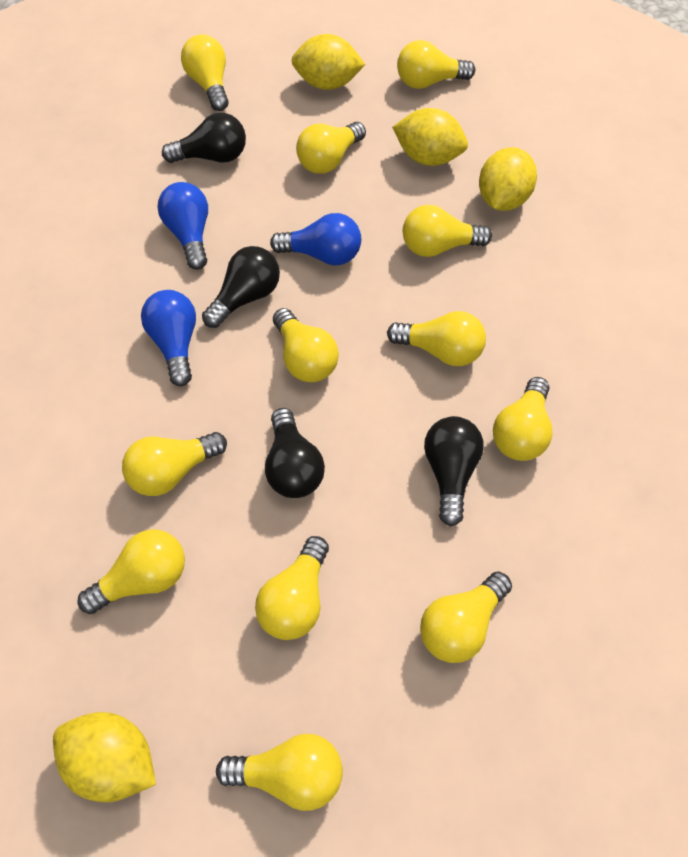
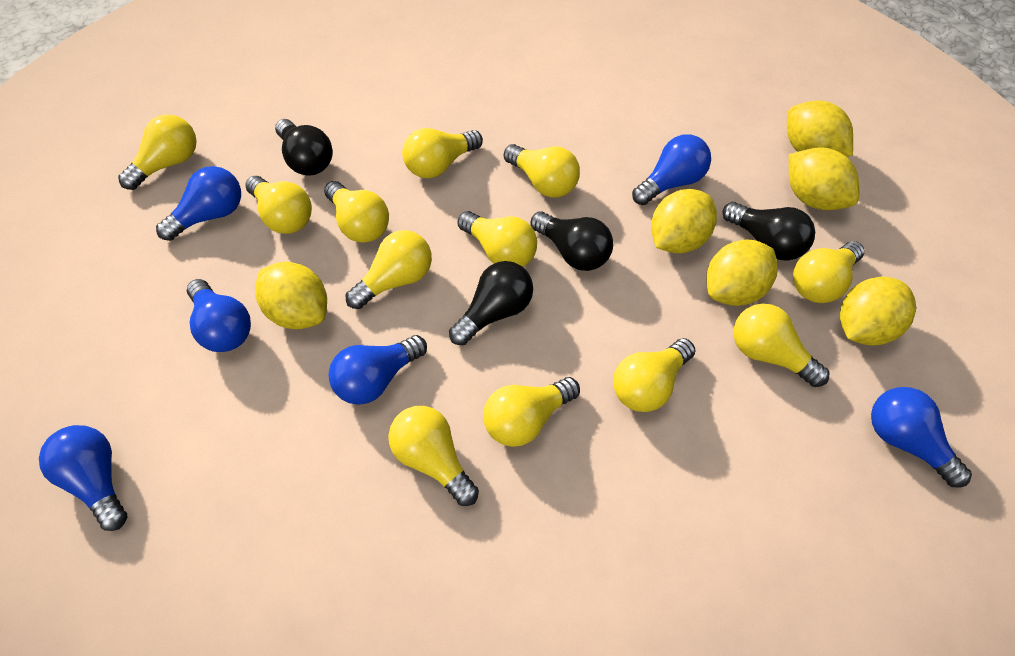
blue light bulb: [141,290,196,386] [157,182,208,270] [270,213,361,266] = 3 -> [39,425,128,531] [156,166,241,241] [187,279,251,352] [328,335,427,405] [632,134,711,205] [871,387,972,488] = 6
yellow lemon: [53,712,156,802] [291,34,365,90] [392,108,468,166] [479,147,537,211] = 4 -> [255,262,327,329] [651,189,717,253] [706,239,778,306] [787,100,853,157] [789,147,859,210] [840,277,916,346] = 6

